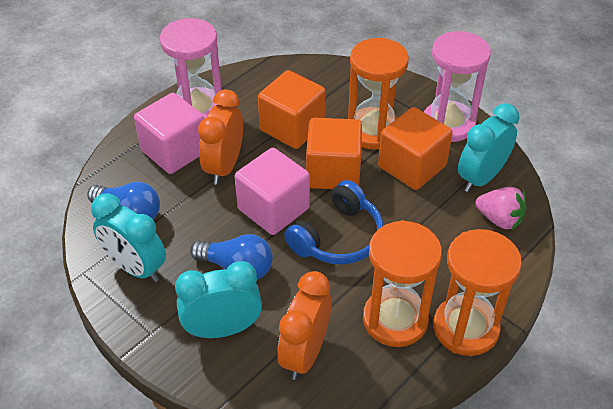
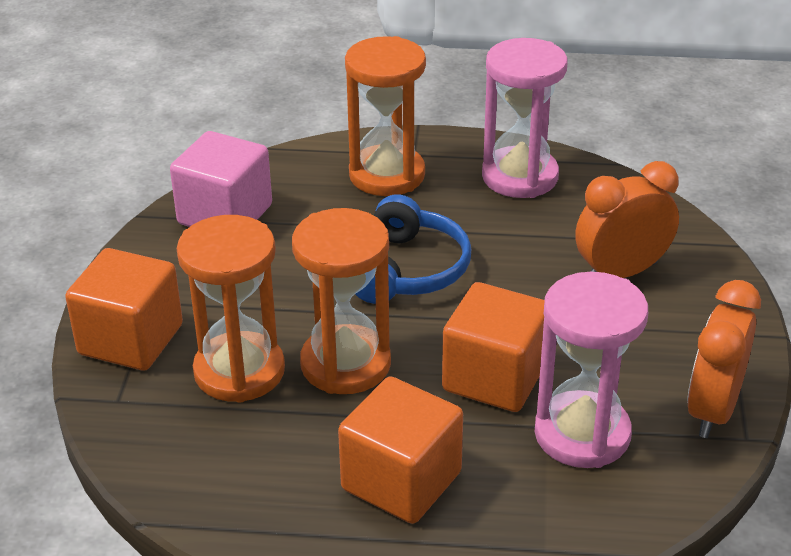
blue light bulb: [87,182,160,220] [190,234,273,280] = 2 -> none = 0
pink cube: [134,93,204,174] [235,148,310,235] = 2 -> [170,131,272,227] = 1
pink strawberry: [476,187,527,231] = 1 -> none = 0
turquoise clock: [91,193,166,282] [175,261,262,338] [458,103,519,192] = 3 -> none = 0

